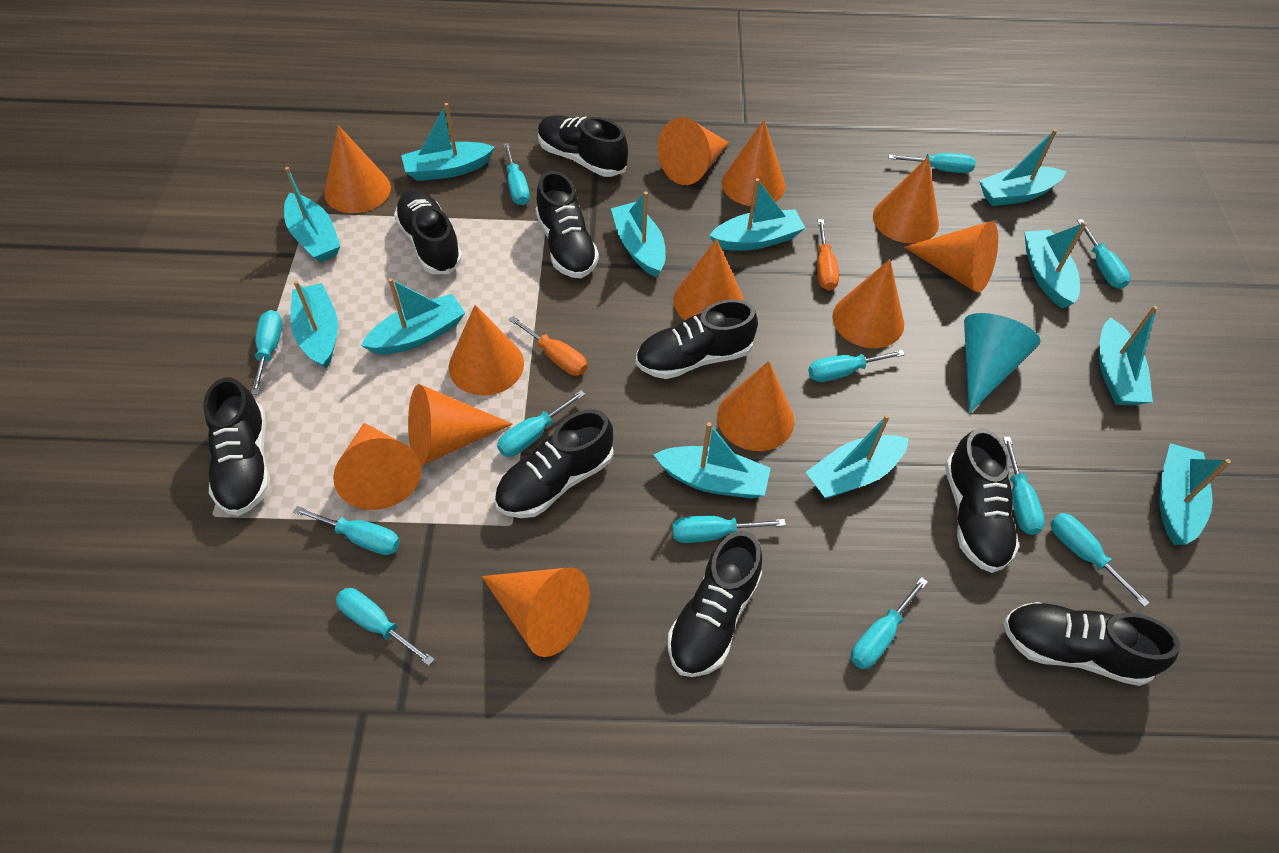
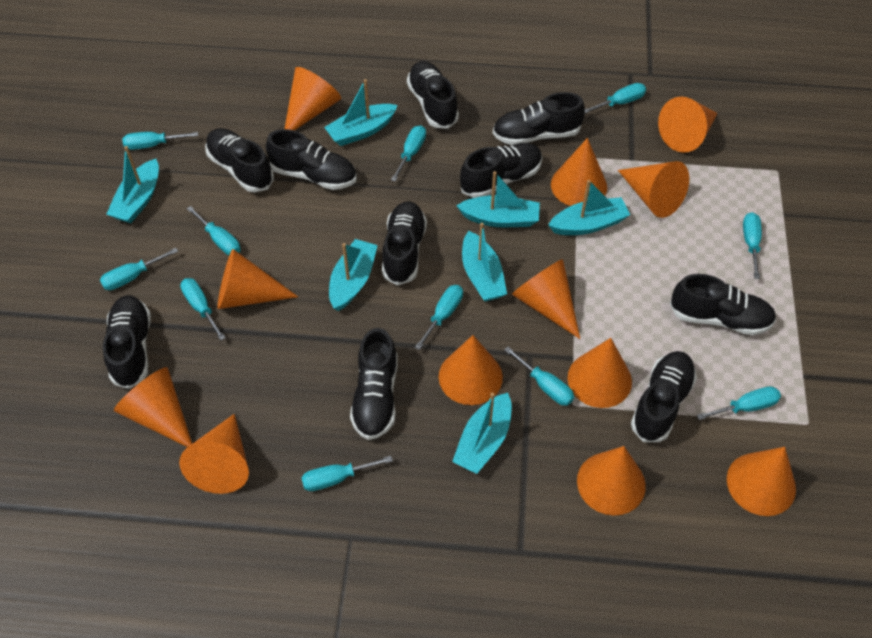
black shoe: [203,378,270,516] [394,190,463,274] [494,409,613,518] [535,171,599,278] [538,115,628,177] [636,300,758,379] [668,530,762,677] [945,428,1019,573] [1003,602,1181,686] = 9 -> [103,295,151,389] [205,128,274,192] [266,129,357,190] [350,328,398,440] [382,201,427,285] [407,61,459,129] [460,143,543,198] [493,92,585,145] [631,351,697,442] [670,274,776,335] = 10
orange screwdriver: [509,316,587,376] [817,219,839,291] = 2 -> none = 0
turquoise boat: [284,167,341,262] [290,281,338,369] [361,278,465,355] [401,103,495,181] [611,191,666,277] [653,422,771,499] [709,178,805,251] [806,414,909,499] [979,129,1066,206] [1024,222,1087,309] [1099,306,1157,405] [1159,443,1231,545] = 12 -> [106,146,159,223] [324,79,398,146] [329,239,378,311] [452,393,512,474] [456,171,540,227] [462,223,507,301] [548,180,630,235] = 7
turquoise cone: [964,313,1041,413] = 1 -> none = 0
turquoise screwdriver: [251,310,283,394] [293,506,400,555] [336,588,435,666] [497,390,586,457] [503,143,530,205] [672,516,786,543] [808,350,905,382] [851,577,928,669] [888,153,976,173] [1003,437,1045,535] [1050,513,1150,607] [1077,219,1131,289] = 12 -> [100,248,178,290] [122,132,198,150] [180,278,226,341] [186,206,241,255] [301,456,393,491] [391,125,426,182] [415,285,463,350] [504,347,574,406] [585,83,646,113] [697,386,781,420] [743,212,762,279] = 11

